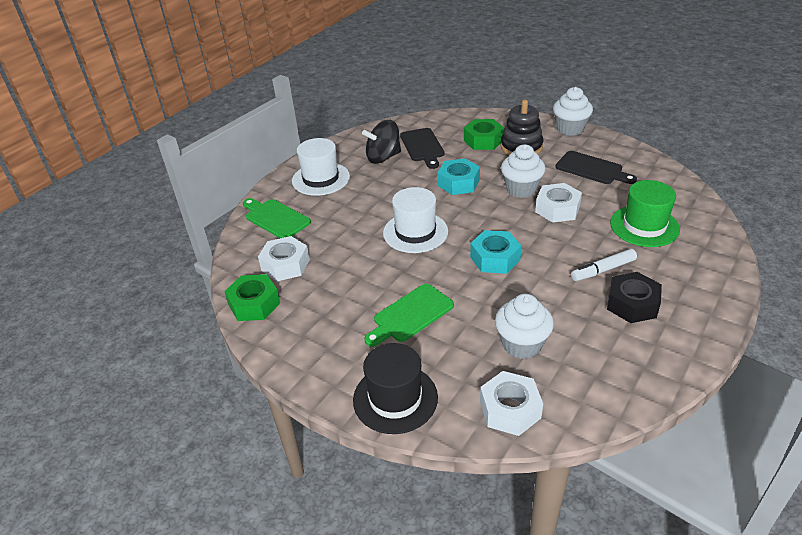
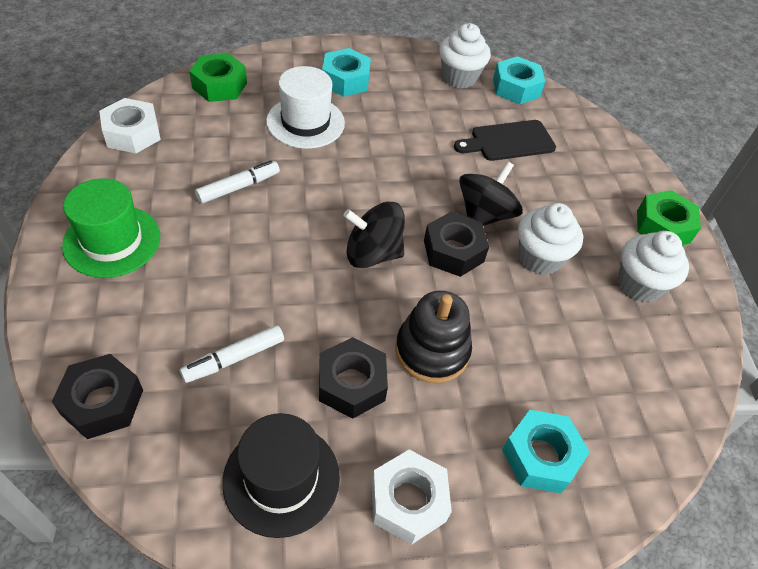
black cutting board: [400,128,445,169] [555,151,637,184] = 2 -> [454,120,556,161] = 1
black nut: [607,272,662,323] = 1 -> [52,354,143,439] [319,337,388,419] [424,211,489,277] = 3
black spinning top: [362,120,401,164] = 1 -> [343,202,405,268] [459,161,523,226] = 2
green cutting board: [243,198,311,238] [364,284,454,347] = 2 -> none = 0
turquoise nut: [437,158,480,195] [470,230,521,274] = 2 -> [322,48,371,97] [493,56,545,104] [502,410,590,493] = 3
white hat: [292,138,350,196] [383,187,448,253] = 2 -> [266,66,345,149] = 1
white marker: [571,249,637,281] = 1 -> [180,325,284,383] [195,161,280,204] = 2
white nut: [258,236,310,281] [480,371,543,436] [535,183,582,223] = 3 -> [99,98,161,154] [372,450,452,545] = 2

